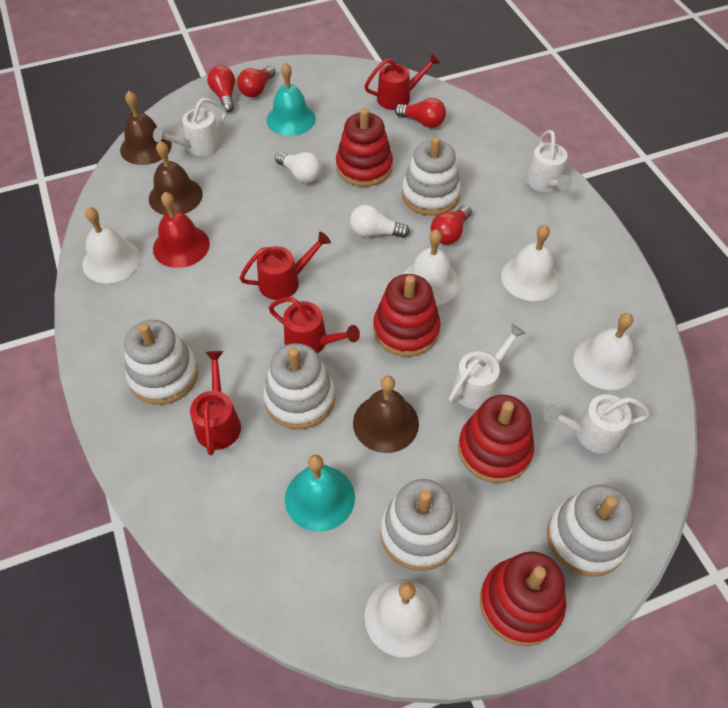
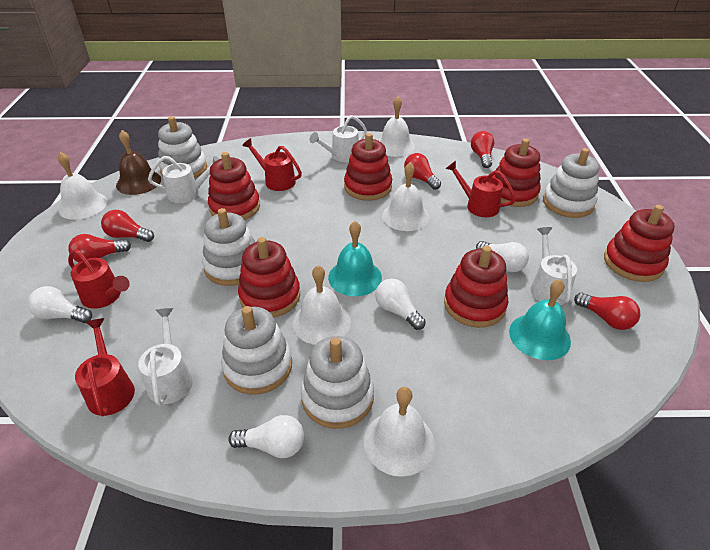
brown bell: [120,91,172,165] [149,141,203,215] [353,376,419,453] = 3 -> [116,130,161,195] = 1
red bell: [153,192,210,268] = 1 -> none = 0
red light bulb: [207,65,235,112] [237,66,276,97] [395,98,446,128] [431,205,472,245] = 4 -> [68,234,131,262] [101,210,154,242] [404,153,441,190] [471,131,495,168] [574,293,640,330] = 5
red stacking toy: [336,109,393,187] [373,274,441,357] [458,395,534,483] [480,552,566,646] = 4 -> [208,152,260,220] [238,237,300,318] [344,133,392,201] [444,246,508,328] [493,139,541,207] [604,205,675,282] = 6
white light bulb: [275,152,322,183] [350,205,410,238] = 2 -> [28,286,92,323] [228,415,304,458] [375,279,426,330] [476,241,529,272] = 4

